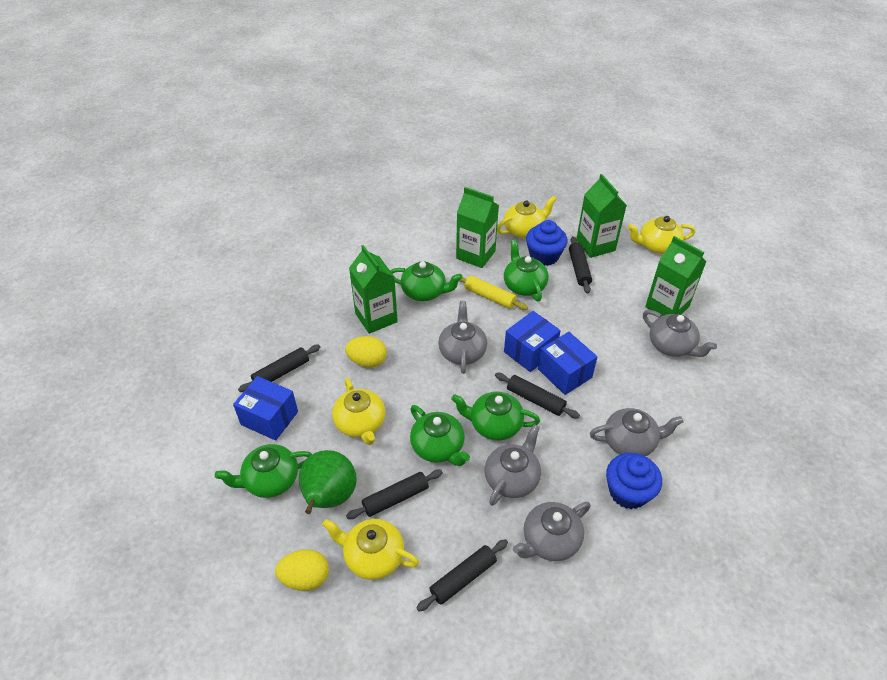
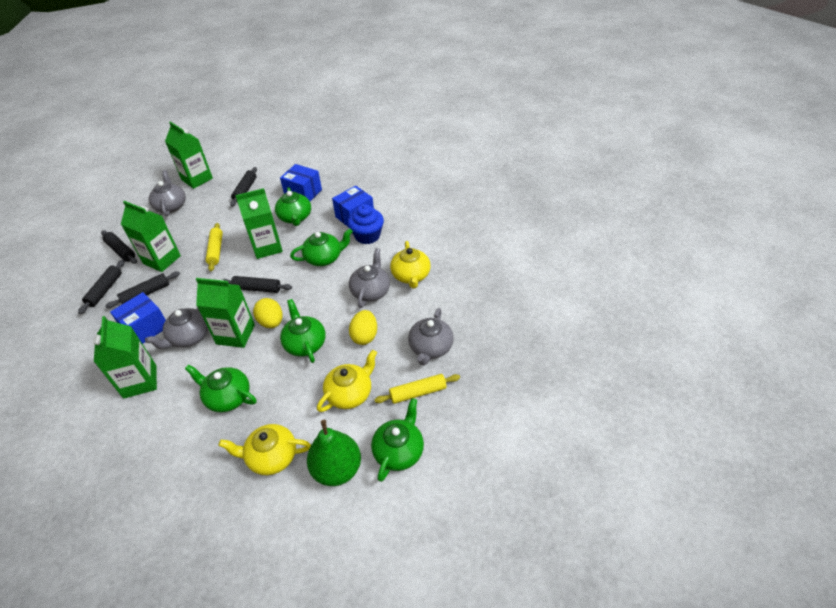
blue cupcake: [526,220,568,266] [606,453,662,509] = 2 -> [348,204,384,244] = 1
green carton: [349,245,398,334] [456,187,499,268] [576,174,627,258] [645,236,707,316] = 4 -> [93,316,157,399] [121,201,181,272] [165,122,213,189] [196,278,255,348] [235,188,283,259] = 5
grey teapot: [439,301,487,374] [485,424,541,506] [513,502,591,561] [590,408,684,456] [643,310,717,357] = 5 -> [145,308,208,349] [149,170,186,216] [349,248,390,308] [408,308,454,366] = 4
yellow rolling pin: [459,276,528,310] = 1 -> [206,223,223,271] [374,374,460,404] = 2
yellow teapot: [322,519,419,580] [332,378,385,445] [497,196,556,238] [628,216,695,254] = 4 -> [218,424,311,475] [317,350,377,412] [390,241,431,289] = 3

